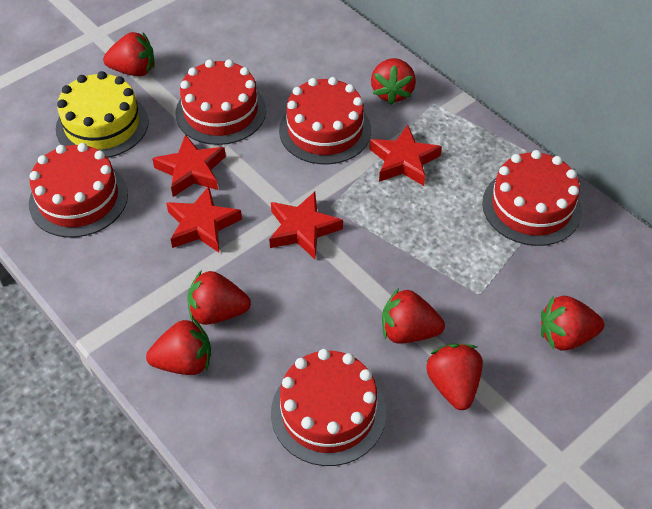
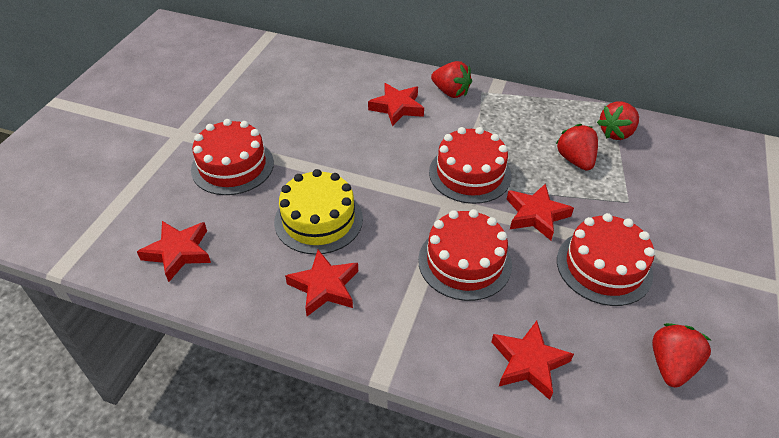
red cake: [29,143,128,237] [175,59,266,145] [271,349,386,466] [279,77,371,164] [482,150,582,246] = 5 -> [191,119,274,195] [418,209,512,301] [429,127,511,204] [557,213,655,306] = 4
red star: [152,134,226,197] [166,186,242,252] [269,192,343,259] [370,125,442,186] = 4 -> [137,221,211,282] [285,250,358,316] [368,83,424,126] [491,321,574,400] [506,183,574,240] = 5
red strawberry: [103,32,154,76] [146,318,211,375] [187,270,251,325] [371,58,416,105] [382,288,445,344] [426,344,483,410] [541,296,604,351] = 7 -> [431,61,472,98] [556,124,598,170] [597,101,639,140] [652,323,711,387] = 4

